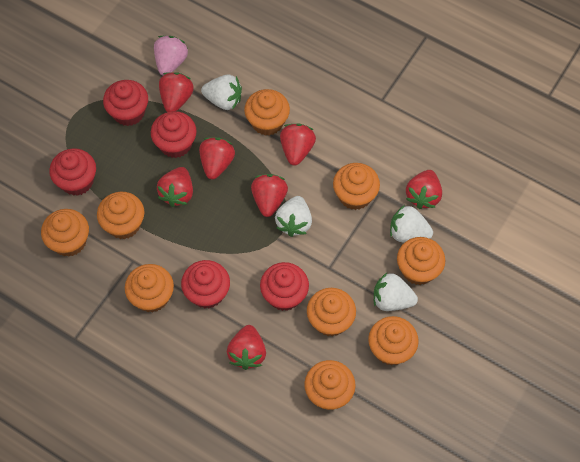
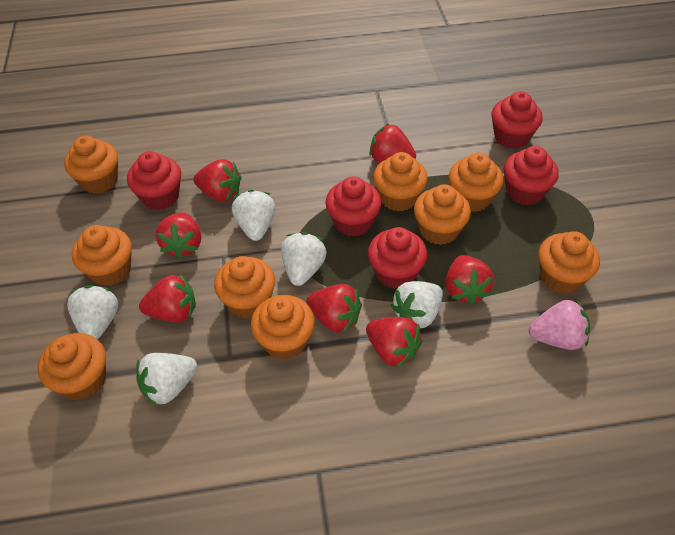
white strawberry: [201,74,242,110] [275,196,312,237] [374,273,418,311] [390,205,433,242] = 4 -> [67,285,119,340] [136,353,197,406] [232,190,275,241] [281,232,327,286] [391,281,443,328] = 5

